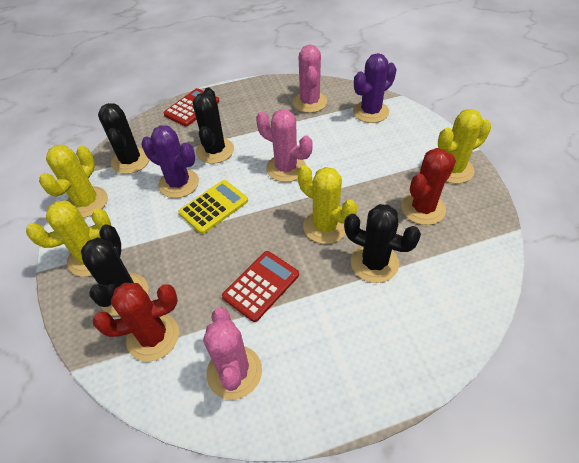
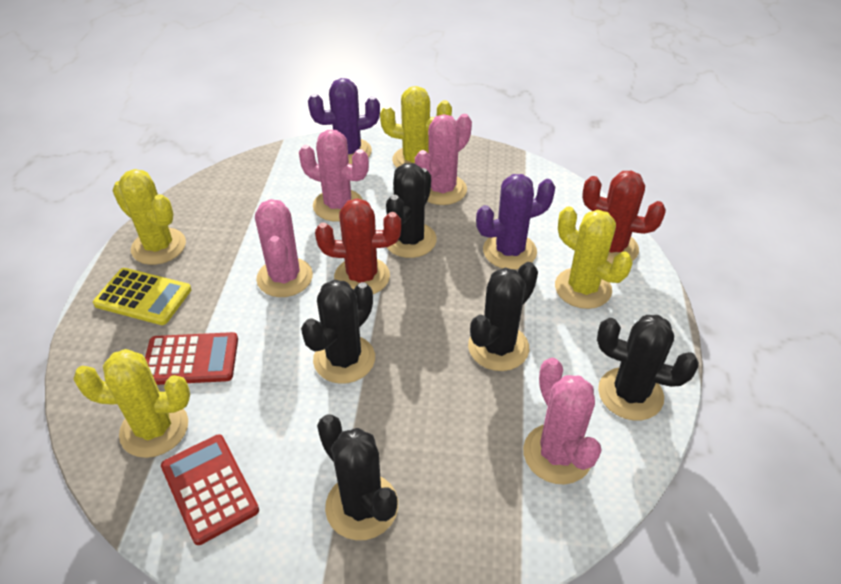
black cactus: [81,224,148,316] [98,103,149,174] [193,88,234,164] [344,204,421,283] = 4 -> [301,279,375,384] [317,414,398,540] [386,163,437,258] [468,262,538,371] [597,315,699,420] = 5
pink cactus: [203,307,262,400] [256,109,313,182] [292,45,327,113] = 3 -> [255,199,313,297] [299,130,369,222] [415,114,472,205] [523,358,602,484] = 4

